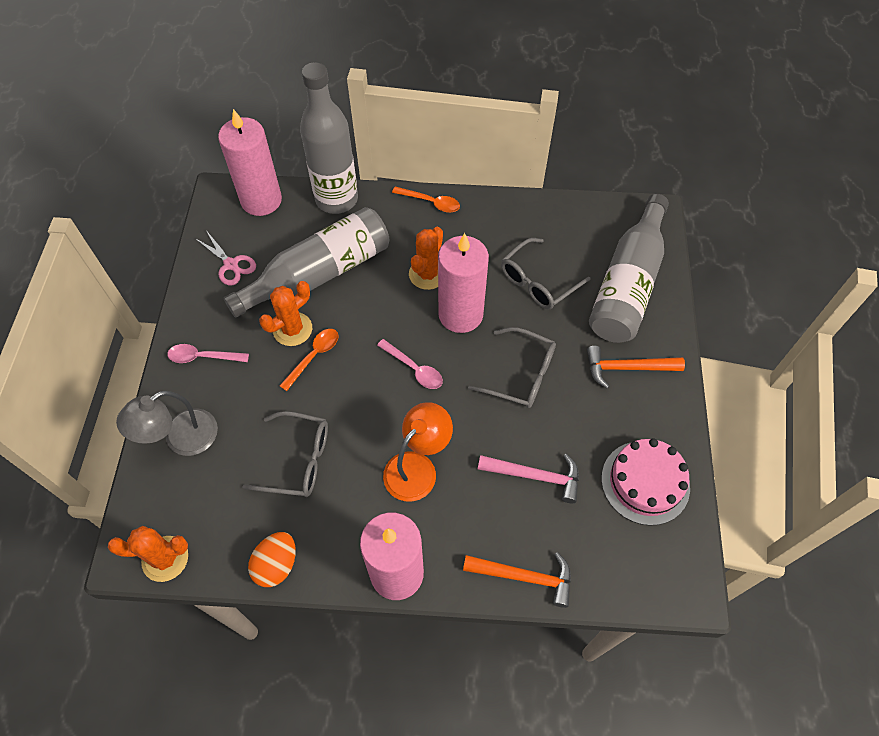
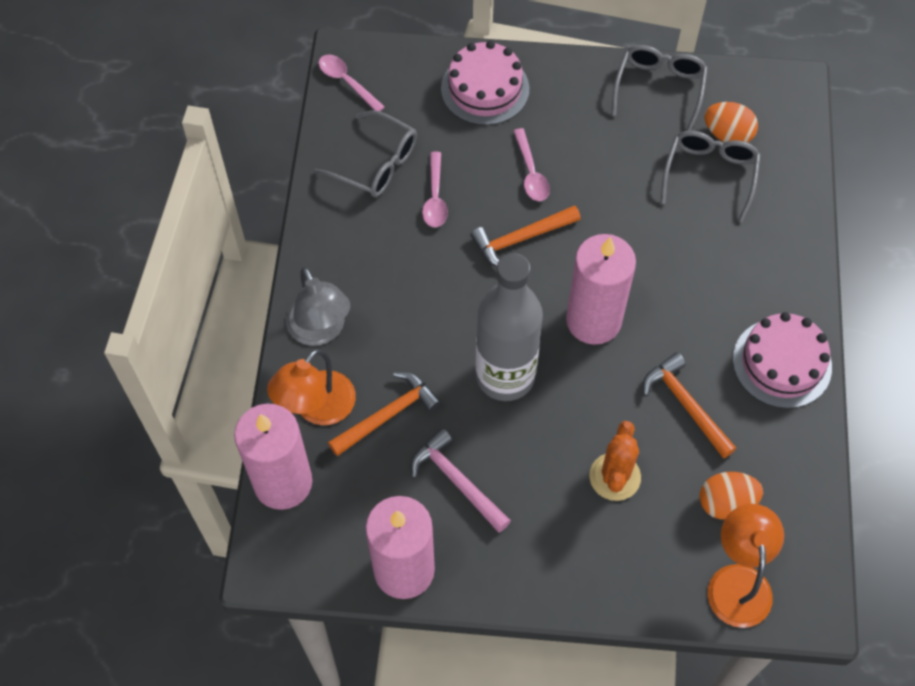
grey bottle: [224,207,389,318] [300,62,358,214] [589,194,669,343] = 3 -> [475,253,543,401] = 1
orange cactus: [108,526,188,582] [259,281,312,346] [409,227,443,290] = 3 -> [589,421,641,501] = 1
orange egg: [248,532,296,587] = 1 -> [699,472,763,520] [704,102,758,143] = 2
orange hammer: [463,552,571,608] [587,346,685,389] = 2 -> [328,372,442,456] [470,205,581,267] [643,352,737,459] = 3
orange lamp: [383,402,453,502] = 1 -> [267,349,356,425] [707,504,784,628] = 2
orange spoon: [280,329,339,391] [392,187,460,213] = 2 -> none = 0
pink cake: [601,438,690,526] = 1 -> [441,41,529,125] [733,312,832,408] = 2
pink scissors: [195,232,256,286] = 1 -> none = 0
pink spoon: [167,344,249,363] [377,339,443,389] = 2 -> [318,54,385,111] [422,152,448,227] [513,128,550,201] = 3

